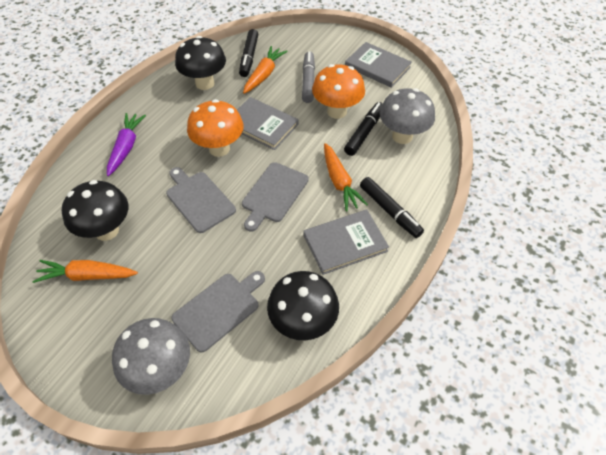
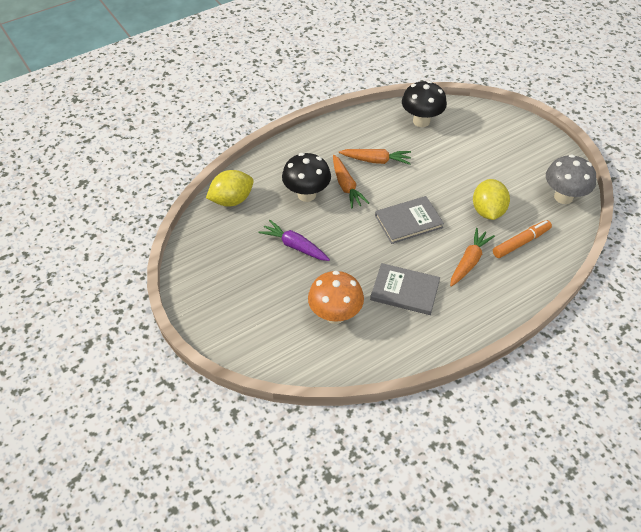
black marker: [239,29,258,77] [344,102,383,156] [360,177,424,238] = 3 -> none = 0
black mushroom: [62,180,128,241] [175,36,226,90] [267,271,339,340] = 3 -> [282,153,331,202] [402,81,447,127] = 2
grey book: [237,97,298,150] [303,209,389,275] [345,42,412,88] = 3 -> [370,263,440,315] [375,196,444,244] = 2
grey cutting board: [166,167,236,233] [171,271,265,353] [242,162,309,232] = 3 -> none = 0
grey marker: [302,51,315,103] = 1 -> none = 0
grey mushroom: [112,318,190,395] [379,88,435,144] = 2 -> [546,154,596,204] = 1
orange marker: none = 0 -> [493,220,552,258] = 1
orange mushroom: [187,99,244,157] [312,64,365,119] = 2 -> [308,271,364,324] = 1
yellow lemon: none = 0 -> [206,170,254,206] [473,179,510,220] = 2

